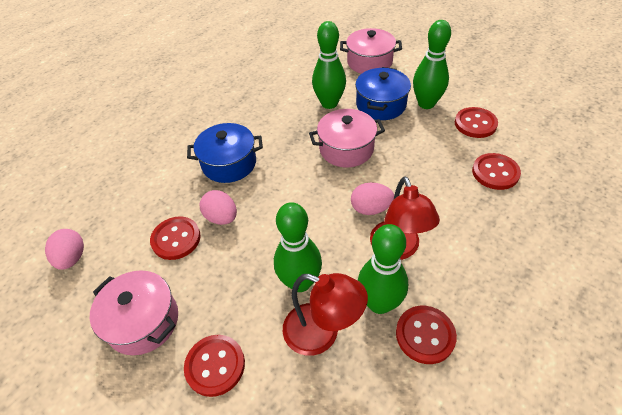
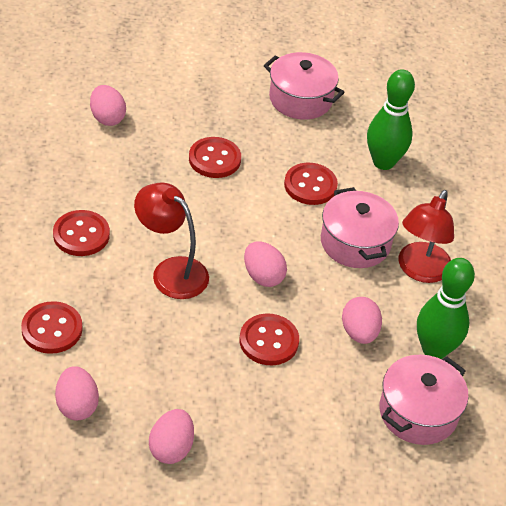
blue pot: [187,123,263,183] [355,67,411,120] = 2 -> none = 0
green bowling pin: [274,202,322,292] [312,21,346,109] [357,224,408,314] [413,20,451,109] = 4 -> [367,69,415,170] [417,258,475,359] = 2
pink egg: [45,229,84,270] [199,190,237,225] [351,182,394,215] = 3 -> [55,366,99,420] [90,85,126,126] [149,409,194,464] [244,241,287,287] [342,297,382,344] = 5

